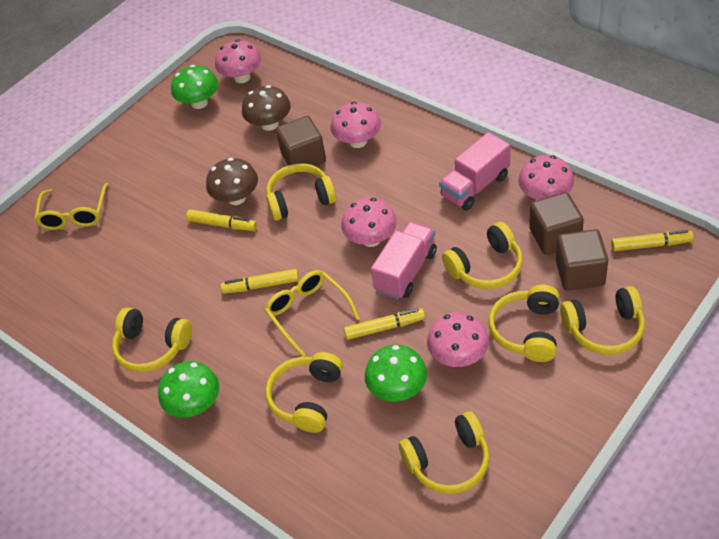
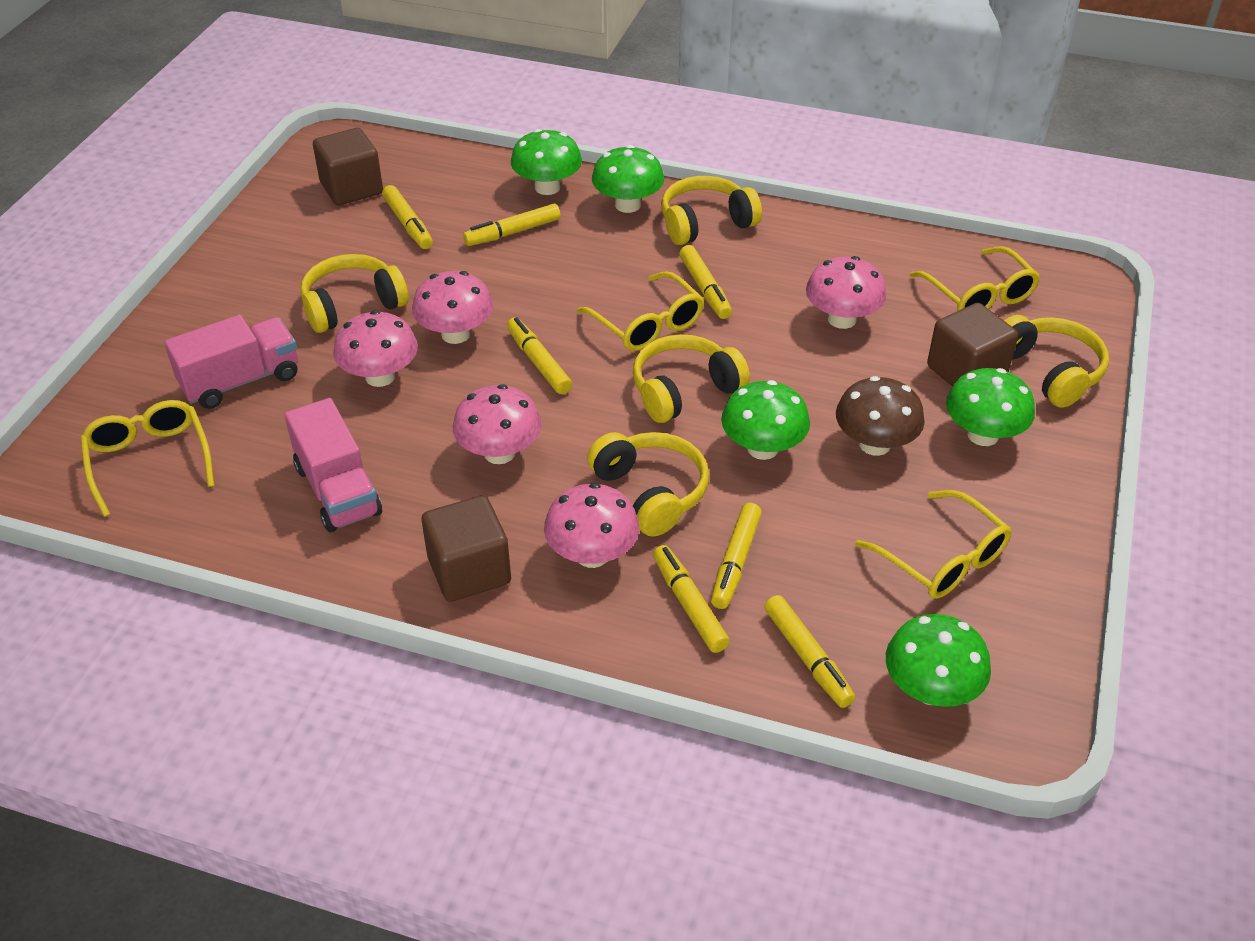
brown mushroom: [206,158,258,205] [242,85,291,131] = 2 -> [836,376,925,456] = 1
green mushroom: [158,361,219,418] [171,65,218,109] [364,345,427,402] = 3 -> [511,129,582,195] [592,145,664,213] [721,380,810,460] [886,614,991,707] [946,368,1035,446] = 5
yellow glasses: [34,183,109,230] [265,270,360,357] = 2 -> [81,400,214,517] [577,271,704,351] [855,490,1012,599] [910,246,1040,311] = 4
yellow headphones: [112,307,192,372] [265,352,343,433] [266,163,337,221] [399,411,490,494] [442,222,523,289] [488,285,560,362] [560,286,645,355] = 7 -> [301,254,409,333] [587,432,709,537] [633,334,750,423] [661,176,762,245] [1004,315,1109,408] = 5
yellow marker: [186,209,257,231] [220,269,299,294] [344,308,425,340] [611,230,694,251] = 4 -> [382,185,433,249] [463,204,561,246] [507,317,572,394] [653,545,730,653] [679,245,732,319] [711,503,762,609] [764,595,855,708] = 7

